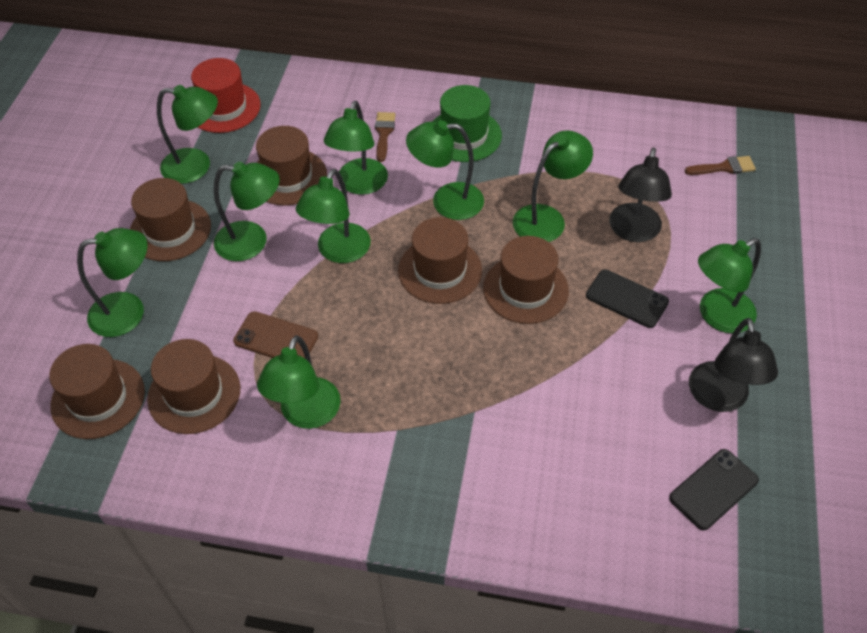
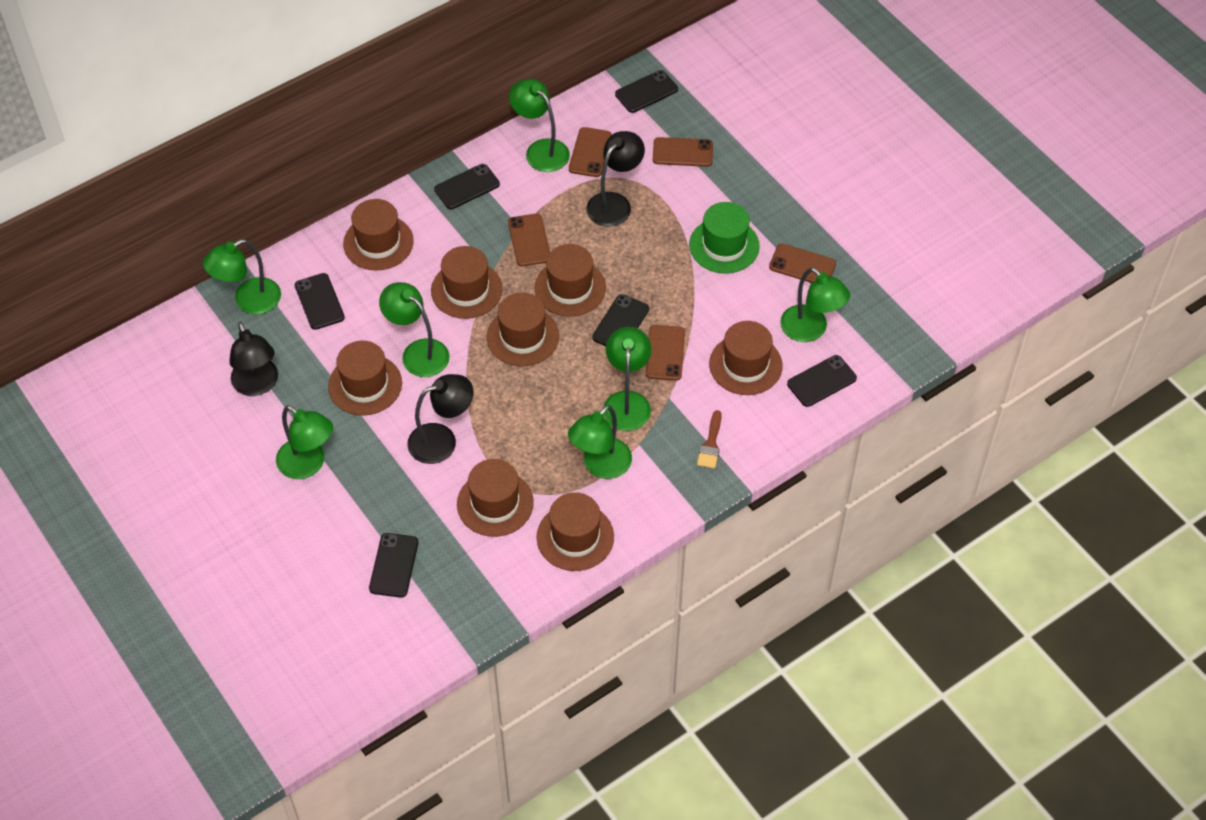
black lamp: [609,148,672,242] [689,318,778,412] = 2 -> [229,322,278,396] [407,374,473,464] [586,131,645,227] = 3
black phone: [586,269,669,328] [669,449,759,530] = 2 -> [295,273,345,330] [369,533,419,598] [434,164,500,209] [592,294,649,346] [615,70,678,113] [787,355,857,407] = 6
brown brush: [375,112,395,162] [685,156,756,175] = 2 -> [697,410,722,469] = 1
brown hat: [49,344,145,439] [130,178,211,261] [147,339,241,434] [256,126,327,206] [398,217,482,304] [483,236,569,324] = 6 -> [328,341,402,416] [343,199,414,271] [431,246,503,319] [457,459,534,537] [487,293,559,366] [535,244,606,317] [537,492,614,571] [709,321,783,395] = 8
brown phone: [233,311,318,358] = 1 -> [508,213,550,267] [569,127,612,177] [646,325,685,381] [653,137,713,167] [769,244,836,283] = 5
green lamp: [77,228,148,337] [157,85,218,184] [214,162,280,261] [257,335,341,429] [296,169,371,263] [324,101,388,195] [406,120,484,220] [513,130,593,242] [698,238,761,333] = 9 -> [203,239,281,314] [276,405,333,479] [379,282,450,377] [509,79,570,172] [568,405,632,479] [604,327,651,431] [780,267,850,342] = 7
red hat: [191,58,261,133] = 1 -> none = 0

